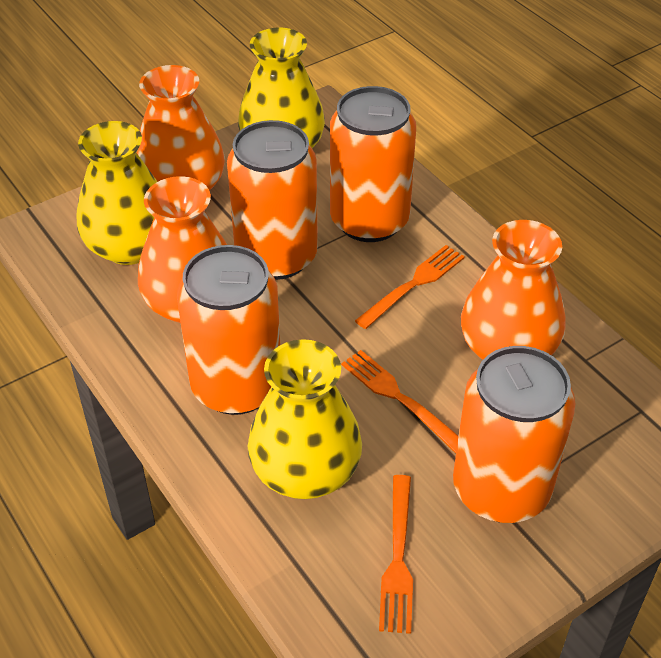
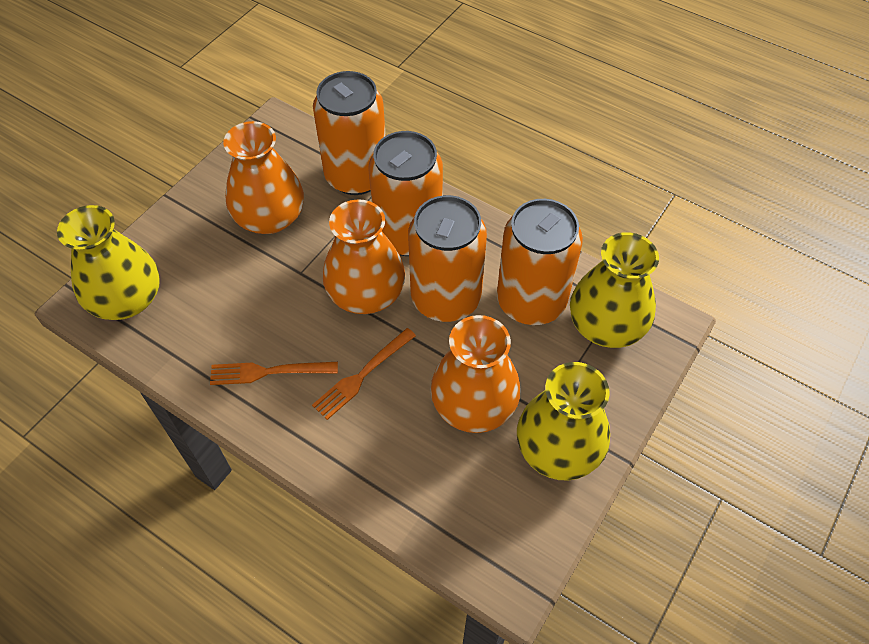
orange fork: [341,350,459,453] [355,245,465,329] [379,475,413,634] = 3 -> [210,362,338,385] [312,328,416,420] = 2

